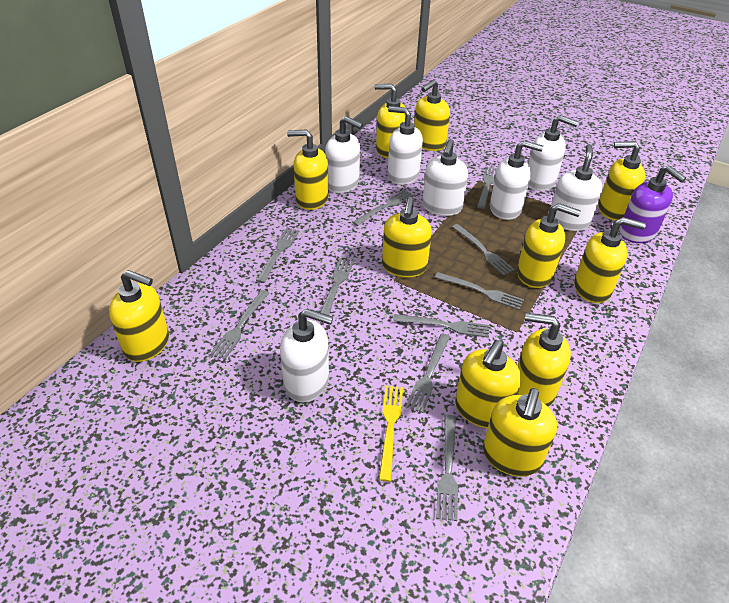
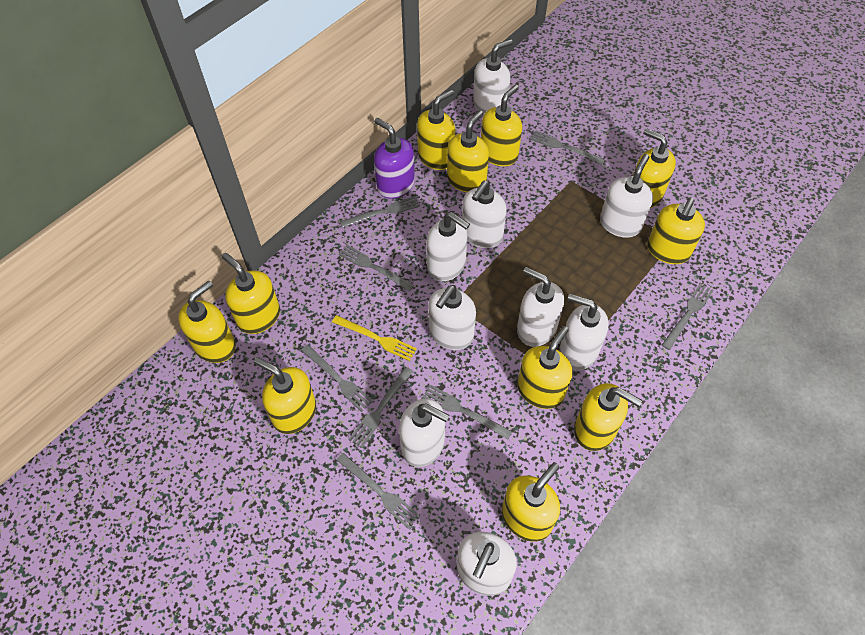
grey fork: [210,290,269,360] [256,228,299,283] [320,258,354,315] [352,190,414,226] [393,314,489,338] [406,334,450,413] [435,272,524,310] [436,415,458,521] [452,224,515,275] [477,166,497,209] = 10 -> [301,345,373,412] [337,453,420,529] [339,245,414,291] [340,196,420,228] [349,367,413,448] [422,385,512,440] [530,131,605,165] [662,283,714,350] = 8
white soap dispenser: [280,309,333,402] [325,116,363,193] [388,106,423,185] [422,140,468,216] [490,140,543,220] [528,115,578,191] [551,144,603,231] = 7 -> [399,399,449,467] [426,212,470,281] [429,285,476,350] [457,532,517,596] [462,181,507,248] [473,39,513,115] [517,267,564,347] [559,294,609,370] [600,154,653,237] = 9

